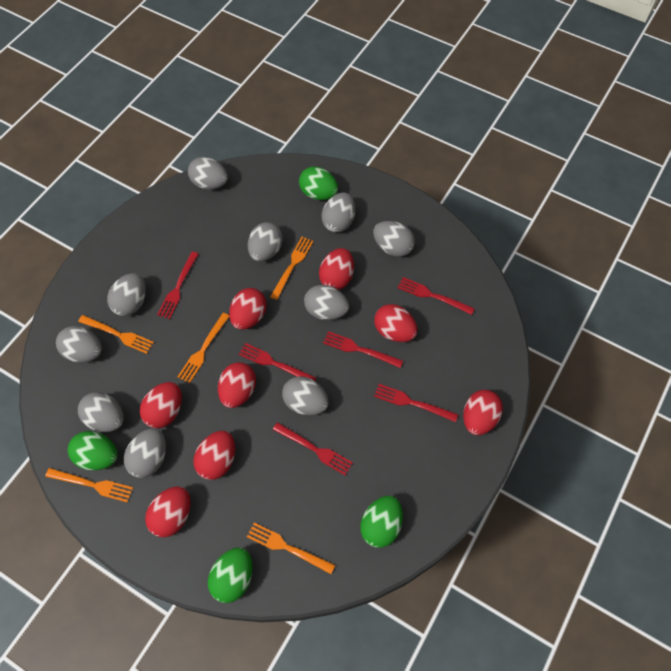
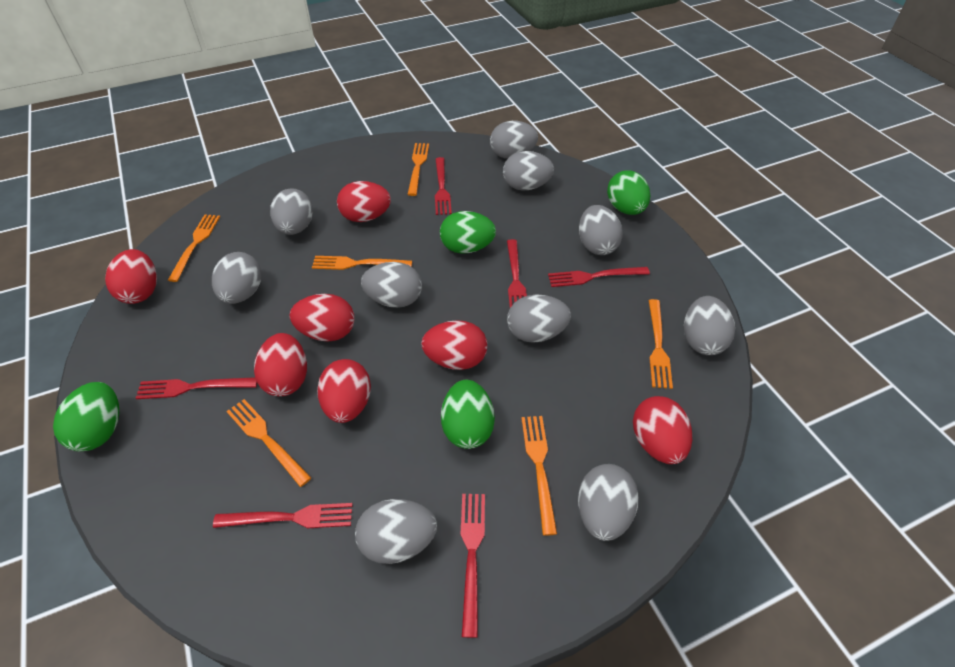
orange fork: [45,468,133,503] [78,315,154,354] [178,313,229,383] [247,523,335,574] [270,237,314,300] = 5 -> [168,214,220,282] [226,399,311,487] [312,256,412,270] [407,143,429,196] [521,416,557,536] [649,299,673,389] = 6
red egg: [140,382,182,428] [145,486,190,538] [193,431,235,480] [218,362,256,408] [229,288,267,330] [319,248,354,290] [374,304,417,342] [463,390,503,435] = 8 -> [105,249,157,304] [254,333,307,396] [290,294,354,342] [317,359,371,423] [337,181,391,222] [421,320,487,370] [633,396,692,464] = 7

